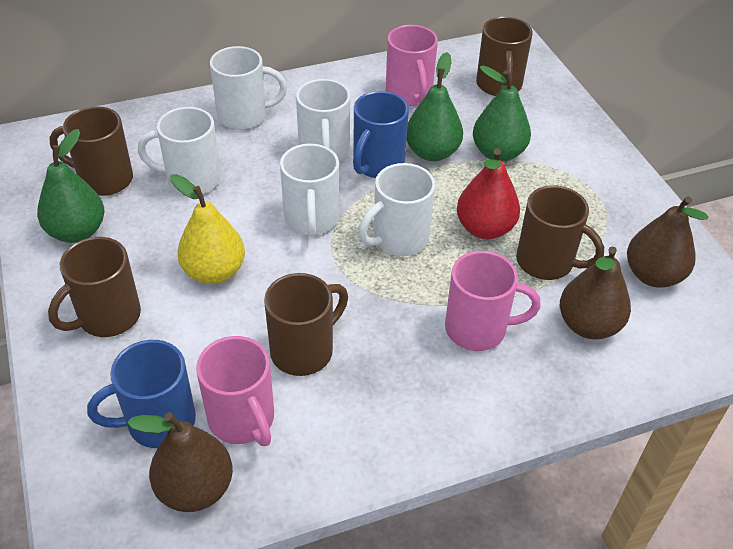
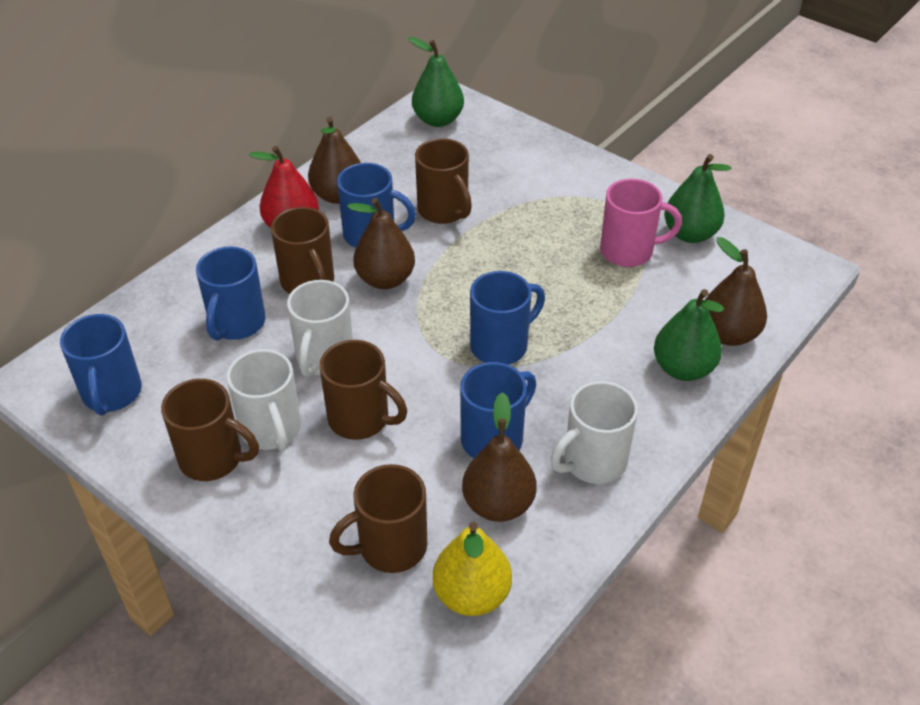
blue mug: [87,340,196,448] [353,91,409,178] = 2 -> [60,314,142,416] [196,246,266,341] [337,163,416,248] [460,362,536,458] [470,271,545,365] = 5
brown pear: [127,412,233,512] [560,247,631,339] [627,196,709,288] = 3 -> [308,117,361,204] [347,198,415,289] [462,392,537,522] [705,237,767,346] = 4
pink mug: [196,336,274,446] [386,25,438,106] [445,251,541,351] = 3 -> [600,179,682,267] = 1
white mug: [138,107,221,195] [210,46,287,130] [280,144,339,237] [296,79,350,161] [359,163,435,256] = 5 -> [226,349,301,451] [287,280,353,377] [551,381,638,484] = 3

